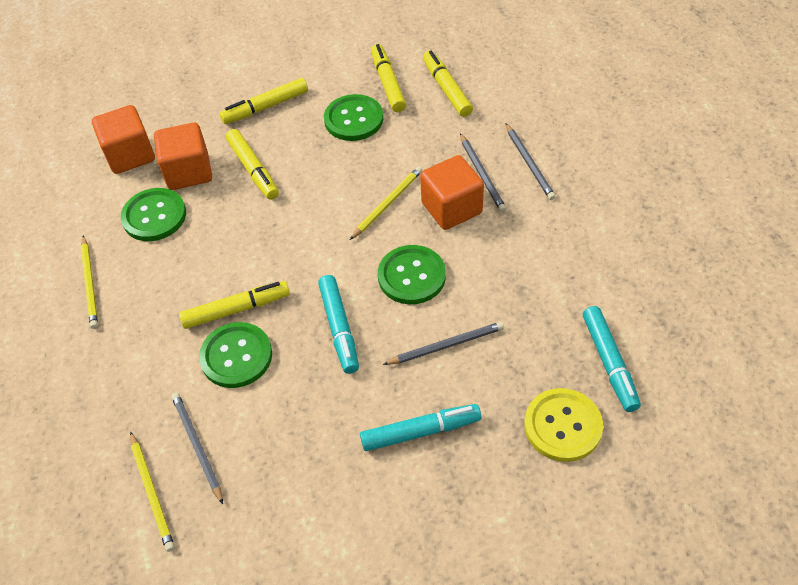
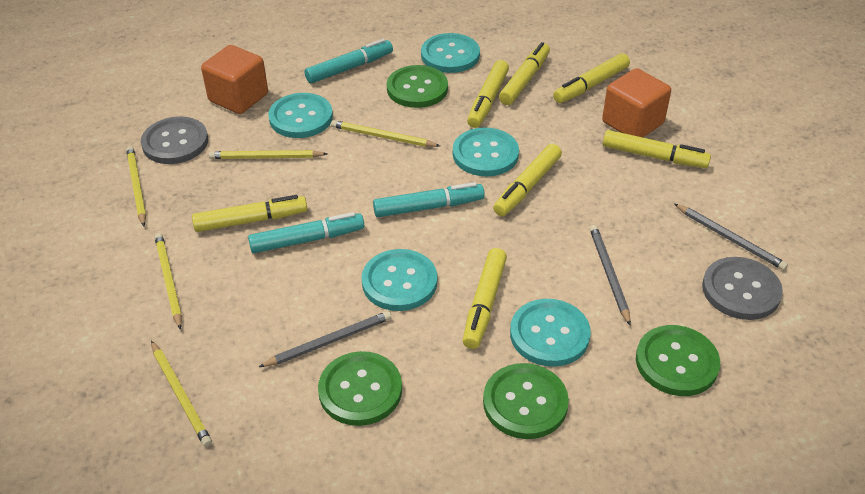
grey button: none = 0 -> [141,116,208,164] [702,257,783,320] = 2
grey pencil: [171,393,223,504] [383,322,504,365] [460,133,506,212] [505,123,556,200] = 4 -> [259,311,392,367] [590,225,631,325] [674,204,788,270] = 3
orange cube: [92,105,155,174] [154,122,212,190] [420,155,484,230] = 3 -> [201,45,268,114] [602,68,671,137] = 2
turquoise button: none = 0 -> [268,93,333,138] [361,249,437,311] [421,33,480,73] [453,127,519,177] [510,299,591,367] = 5
yellow button: [524,388,603,462] = 1 -> none = 0
yellow marker: [179,281,290,329] [219,78,308,124] [226,129,279,200] [371,44,406,112] [423,51,473,117] = 5 -> [192,195,307,232] [463,248,507,349] [467,60,509,128] [493,144,562,216] [499,42,550,105] [553,53,630,103] [603,130,711,168] = 7
yellow pencil: [81,235,98,329] [130,431,175,552] [350,167,422,240] = 3 -> [126,146,146,226] [151,341,212,447] [154,233,182,330] [209,150,327,159] [331,120,440,147] = 5

